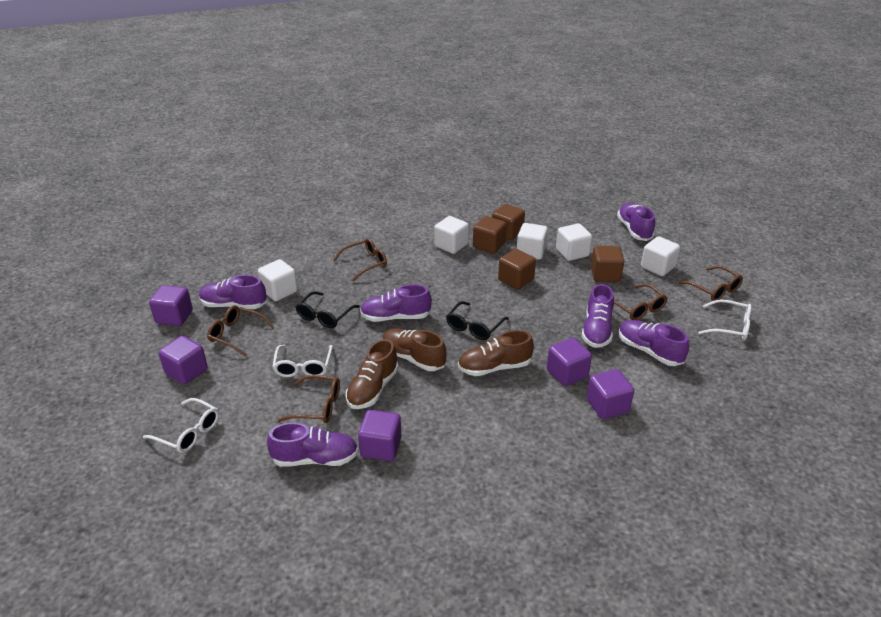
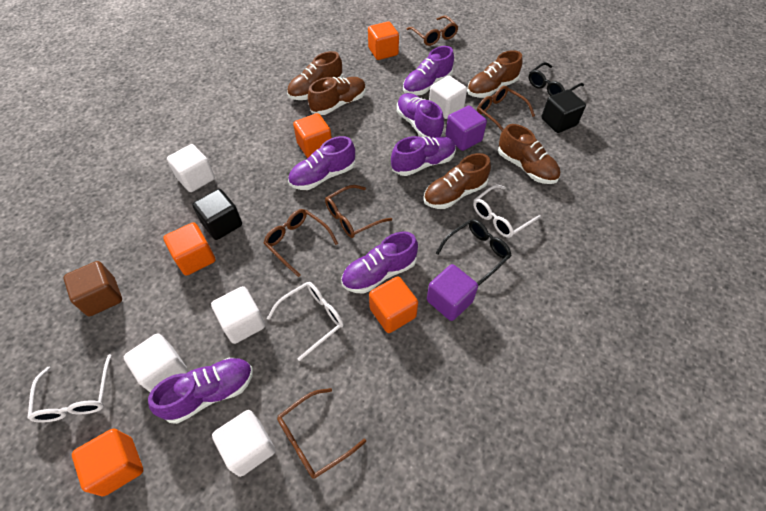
black cube: none = 0 -> [192,189,242,240] [541,89,586,133] = 2
brown cube: [473,216,507,254] [492,204,525,241] [498,249,536,290] [591,246,624,282] = 4 -> [63,261,122,317] = 1
brown shoe: [346,339,399,409] [382,328,446,371] [458,330,534,376] = 3 -> [287,51,343,100] [308,77,366,115] [423,153,491,209] [467,50,523,98] [498,124,560,184] = 5
orange cube: none = 0 -> [72,429,143,496] [163,222,216,276] [293,113,332,158] [368,21,399,60] [369,276,418,333] = 5
purple cube: [149,285,193,326] [158,336,208,385] [358,410,402,461] [547,338,592,386] [587,369,634,419] = 5 -> [427,264,478,321] [446,105,487,151] = 2

